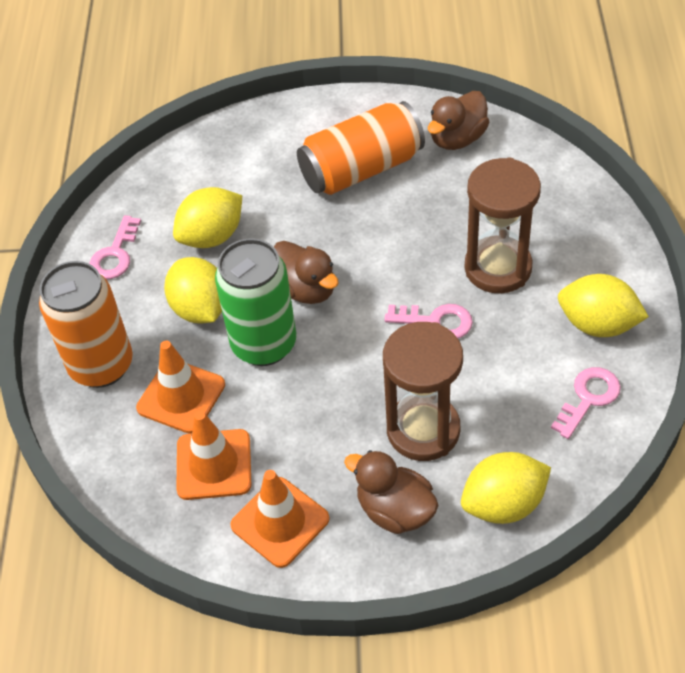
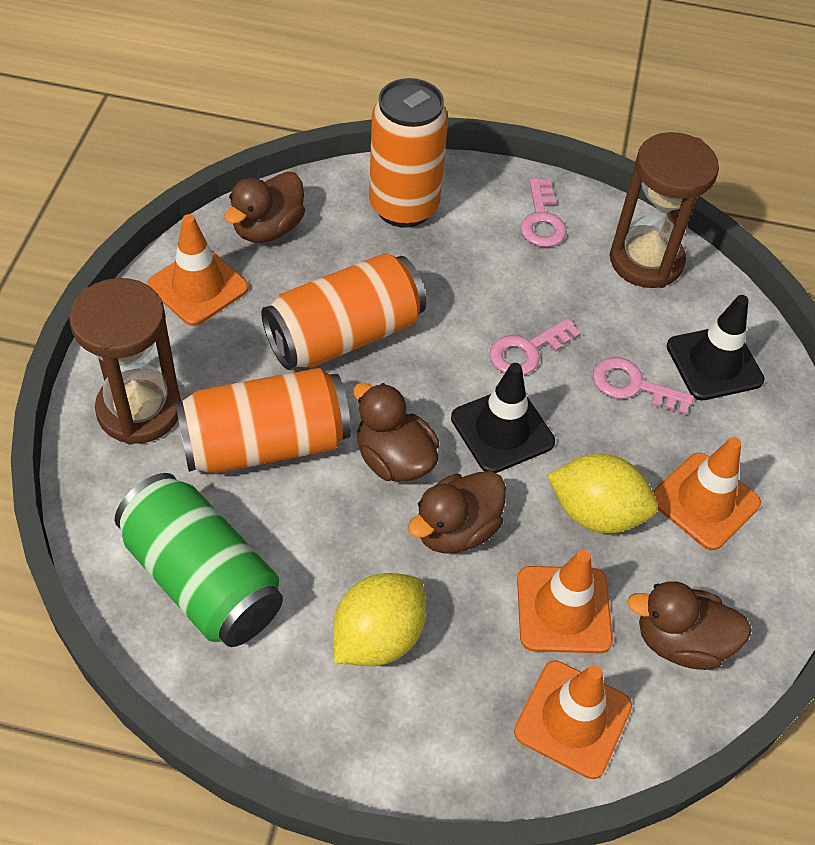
black traffic cone: none = 0 -> [451,363,555,473] [667,295,765,400] = 2
brown duck: [274,241,339,304] [344,450,439,534] [428,91,489,150] = 3 -> [224,171,305,243] [353,383,439,482] [408,471,506,553] [627,581,752,670] = 4
orange can: [39,261,133,388] [297,101,425,195] = 2 -> [175,368,351,474] [261,253,426,370] [369,78,448,228] = 3
orange traffic cone: [136,341,225,434] [176,411,251,500] [230,470,330,568] = 3 -> [147,214,249,326] [514,660,632,779] [517,550,613,653] [653,437,761,550] = 4
yellow lemon: [164,257,222,323] [173,187,242,248] [461,452,551,524] [558,274,649,337] = 4 -> [333,573,426,666] [547,454,658,533] = 2

